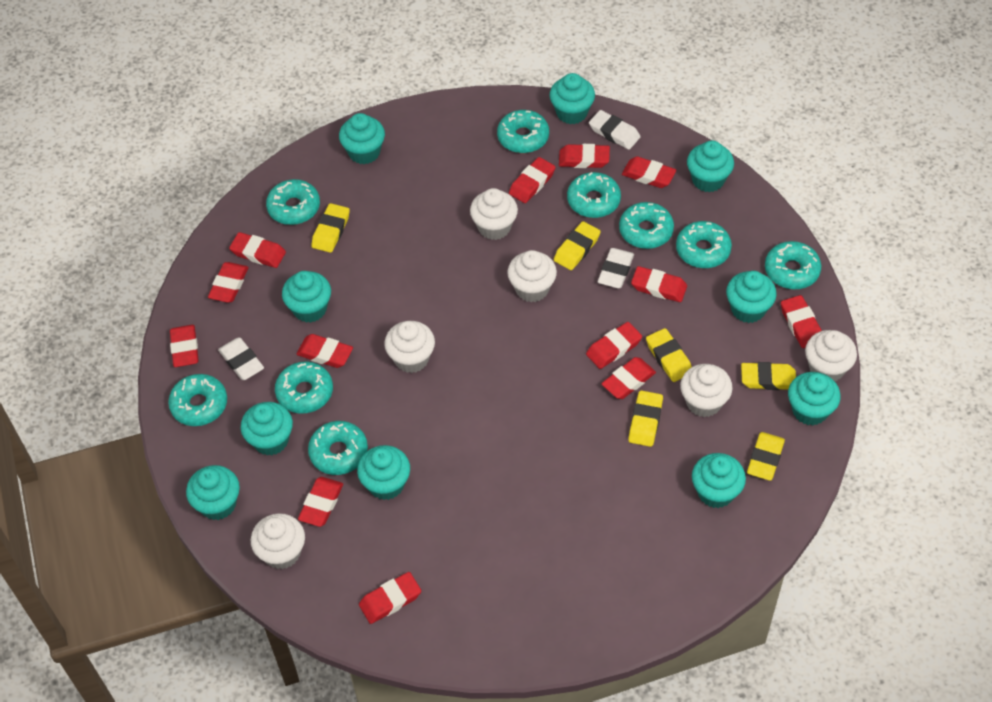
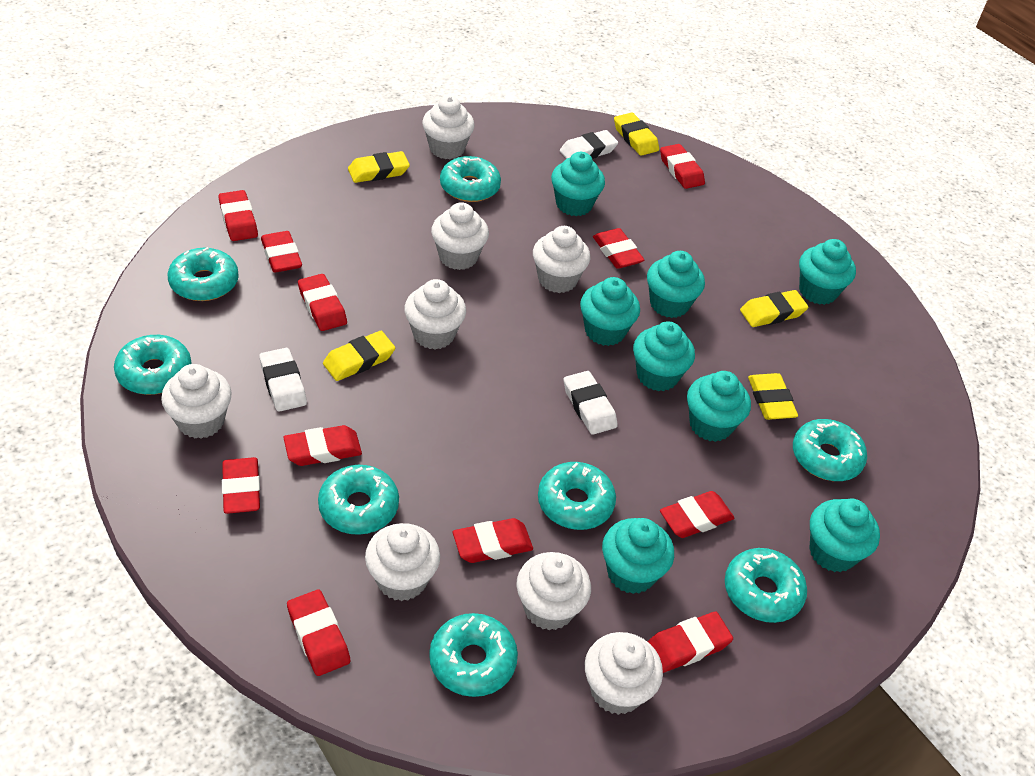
red eraser: [170,325,199,367] [208,262,249,303] [229,232,286,268] [297,334,353,368] [298,477,343,527] [359,572,421,624] [509,157,556,203] [559,144,610,168] [586,322,642,369] [601,357,656,399] [622,156,676,188] [631,266,687,302] [781,295,822,348] = 13 -> [218,190,258,241] [222,457,260,514] [261,231,302,273] [283,425,362,466] [287,590,350,676] [298,274,347,331] [453,518,533,563] [593,228,644,269] [647,612,733,673] [660,144,705,189] [660,491,734,538] = 11
turquoise cupcake: [186,465,240,520] [241,402,293,456] [282,271,331,323] [339,113,385,164] [357,445,410,500] [550,73,595,124] [687,141,734,192] [692,453,746,508] [726,271,777,323] [788,372,841,426] = 10 -> [551,152,605,216] [580,277,640,346] [602,518,674,594] [633,322,695,391] [647,251,705,318] [687,371,751,442] [799,239,856,305] [809,499,880,572] = 8
turquoise donut: [168,374,227,426] [266,179,320,225] [275,361,333,414] [308,421,368,475] [497,110,549,153] [567,172,621,218] [619,202,674,249] [676,221,732,268] [765,241,821,289] = 9 -> [114,335,192,395] [167,247,239,301] [318,465,399,535] [429,613,518,697] [440,156,501,202] [538,462,616,530] [725,548,807,623] [793,419,867,481] = 8
white cupcake: [251,513,305,569] [384,321,435,373] [470,188,518,240] [507,250,557,302] [680,364,732,417] [805,330,857,381] = 6 -> [161,364,232,439] [365,523,440,601] [404,279,466,350] [422,96,475,159] [431,202,489,270] [516,552,591,631] [533,226,590,293] [585,632,663,715] = 8
yellow eraser: [311,203,350,253] [554,221,601,270] [628,390,663,447] [646,328,692,382] [741,362,796,390] [747,432,785,481] = 6 -> [323,331,395,381] [348,151,410,183] [614,113,659,156] [740,290,808,327] [748,373,798,420] = 5

